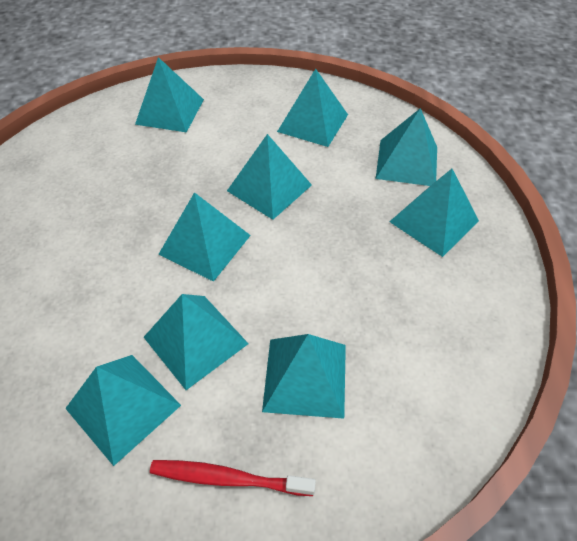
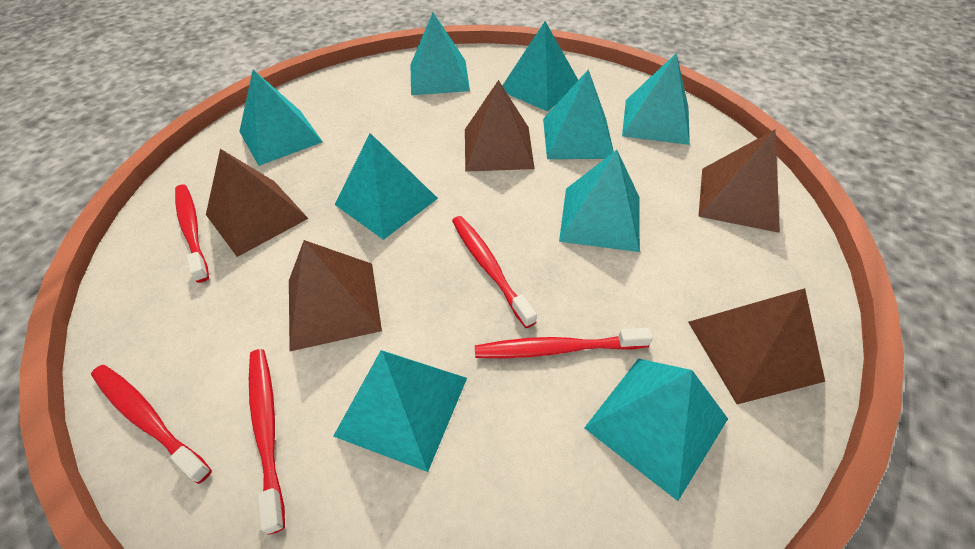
brown pyramid: none = 0 -> [206,149,309,257] [289,240,382,351] [465,80,535,172] [688,288,825,404] [698,130,780,233] = 5
red toothbrush: [150,460,316,496] = 1 -> [91,365,212,484] [175,185,209,283] [249,349,285,535] [452,216,537,328] [475,328,653,358] = 5

